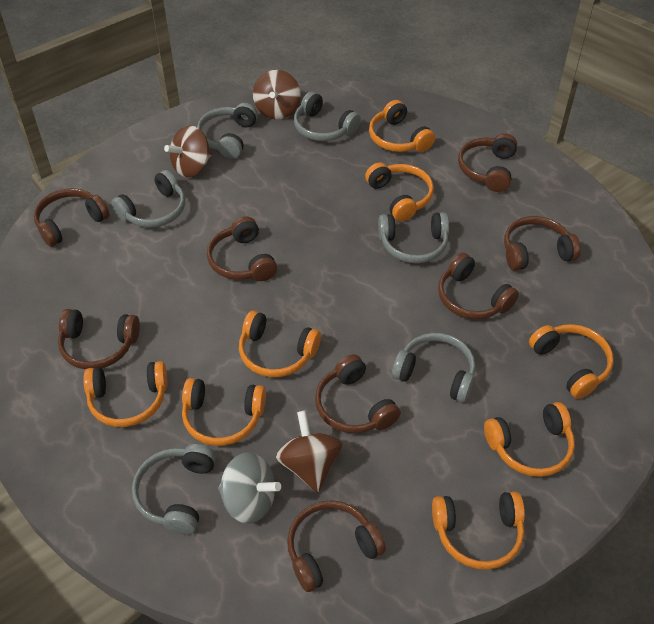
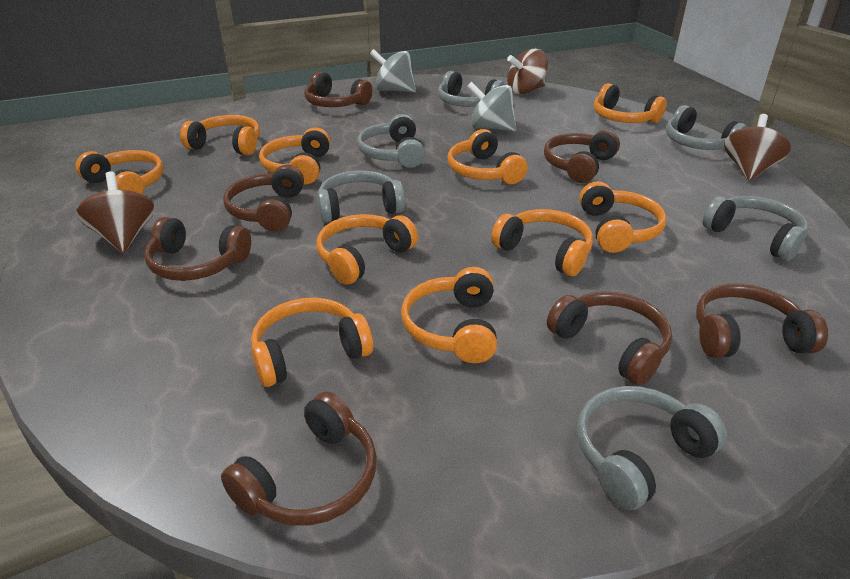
brown headphones: [34,188,109,247] [58,309,140,369] [207,216,277,281] [287,500,386,592] [315,354,401,433] [438,253,519,319] [458,133,517,192] [504,216,581,271] = 8 -> [144,217,251,281] [221,391,377,526] [223,165,304,231] [304,71,372,107] [544,130,620,183] [547,291,672,385] [696,283,828,358] = 7
grey spinning top: [218,452,281,524] = 1 -> [370,49,416,92] [467,82,516,132] = 2
orange headphones: [84,361,168,427] [182,378,266,446] [239,310,321,377] [365,163,434,222] [369,100,435,152] [432,491,525,570] [484,402,575,477] [529,324,614,399] = 8 -> [76,150,164,194] [180,115,260,155] [251,298,373,387] [259,127,331,184] [316,214,418,284] [401,267,497,363] [447,129,528,184] [491,209,593,276] [579,181,666,253] [594,83,667,123] = 10

